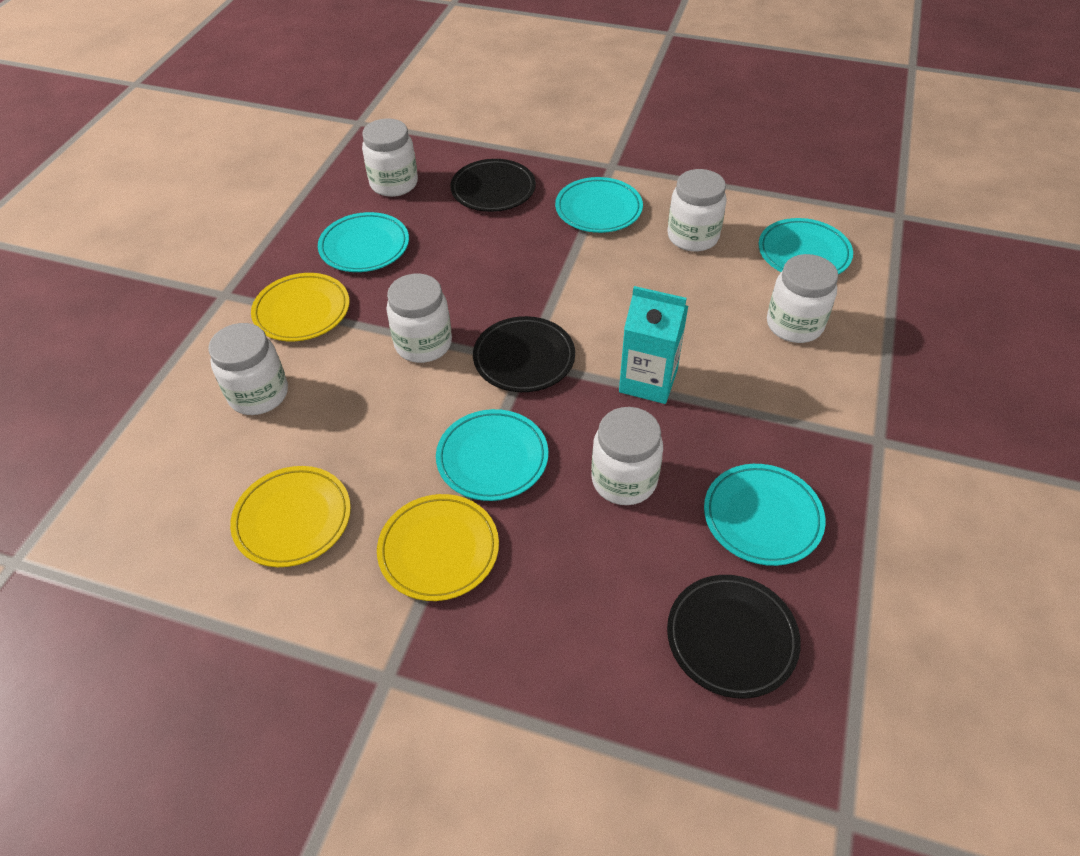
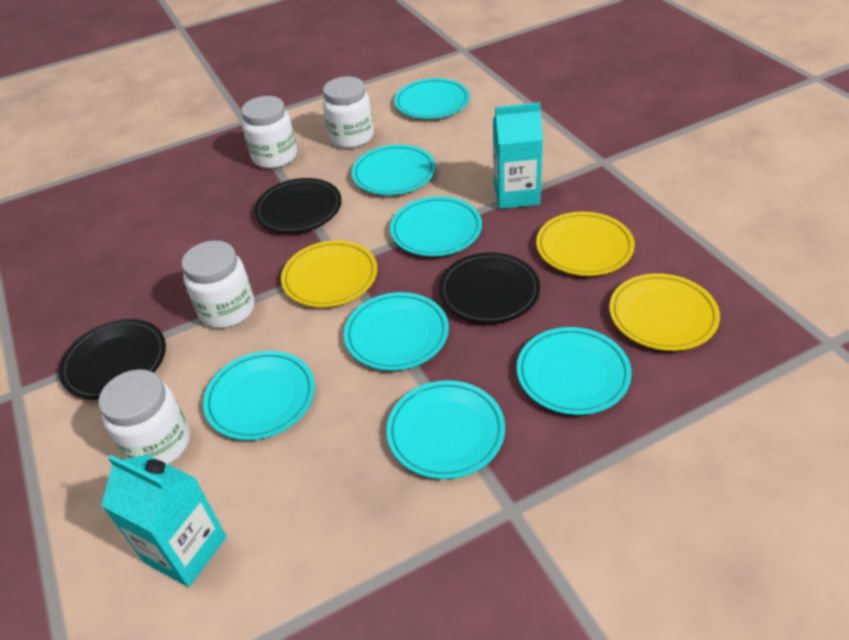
turquoise carton: [619,286,688,404] = 1 -> [101,455,226,587] [493,102,543,209] = 2
turquoise plate: [318,212,409,272] [436,409,548,501] [555,177,643,233] [704,464,825,566] [758,218,853,274] = 5 -> [203,351,315,440] [344,292,449,371] [352,144,436,195] [387,380,505,479] [390,196,482,256] [394,78,470,119] [517,327,632,415] = 7
white jar: [209,323,288,415] [362,118,418,197] [386,273,452,363] [591,407,663,505] [667,169,727,252] [767,254,838,343] = 6 -> [98,369,190,464] [181,240,255,328] [241,96,297,169] [323,76,374,148] = 4

